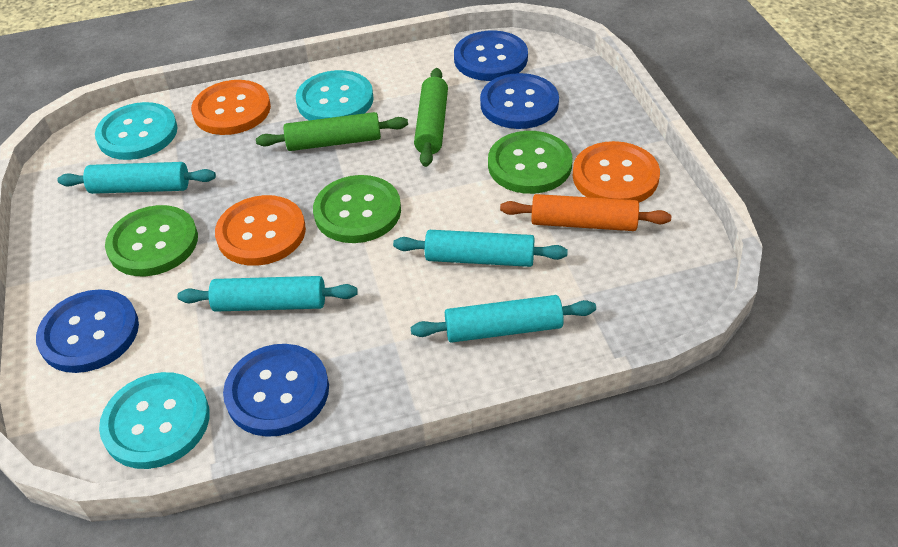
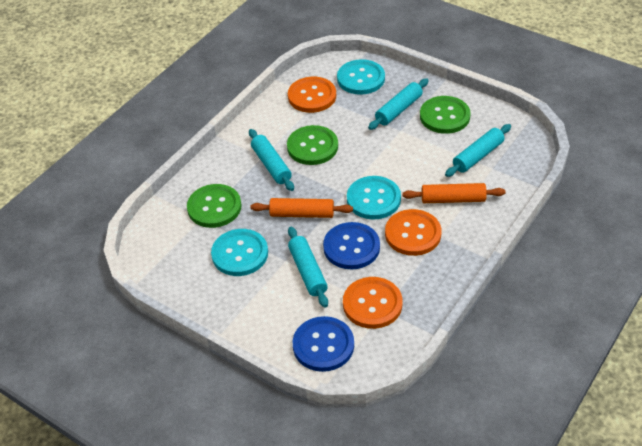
blue button: [36,289,139,373] [223,344,329,437] [454,30,528,81] [480,73,559,129] = 4 -> [293,316,354,372] [323,222,380,270] = 2
green rolling pin: [256,112,408,151] [414,68,448,167] = 2 -> none = 0
orange rolling pin: [500,194,671,231] = 1 -> [251,198,353,218] [402,183,506,203] = 2

